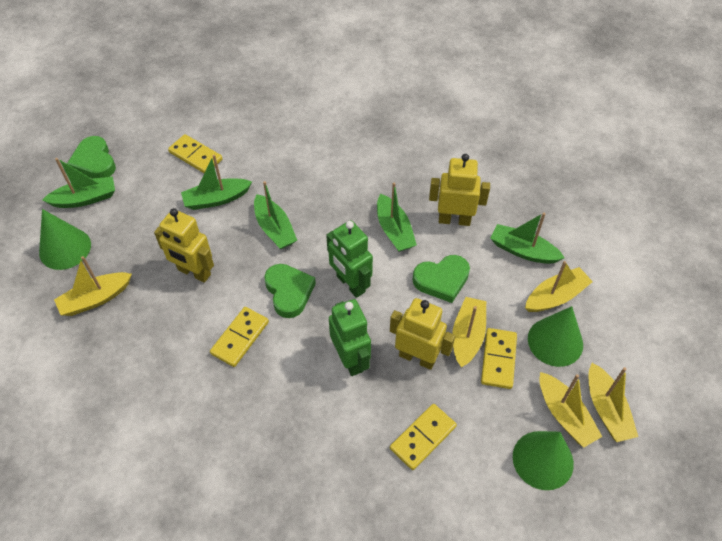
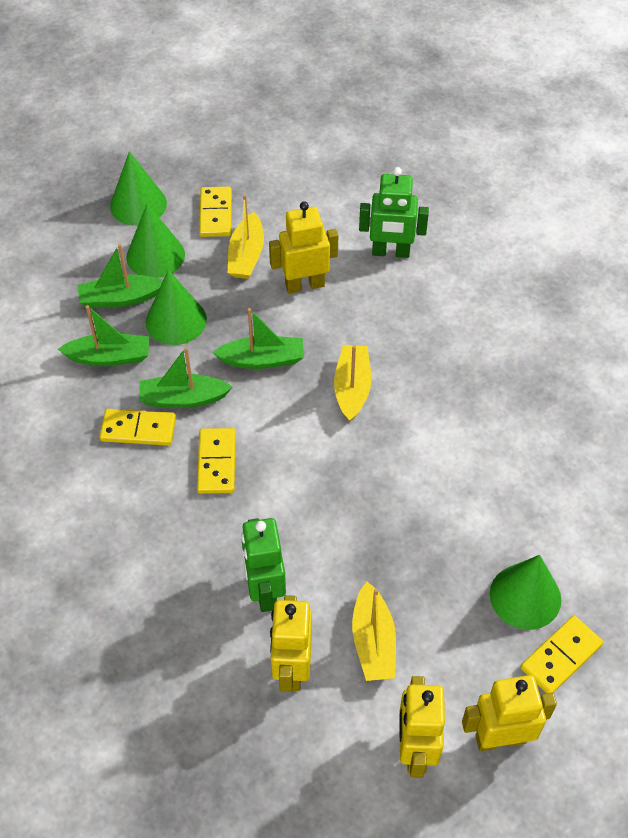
green boat: [42,158,115,208] [181,154,252,210] [254,181,297,249] [377,183,417,252] [490,213,564,264] = 5 -> [58,305,149,366] [78,244,163,308] [139,347,232,408] [212,308,304,369] = 4
green cone: [39,209,91,270] [513,431,574,490] [528,306,583,367] = 3 -> [110,151,167,226] [126,204,185,278] [146,270,207,345] [490,555,561,630] = 4
green heart: [67,136,116,179] [264,264,316,318] [412,255,470,303] = 3 -> none = 0
yellow boat: [54,256,132,316] [452,297,486,368] [525,261,593,312] [539,372,602,447] [588,363,638,442] = 5 -> [228,194,264,279] [334,345,371,422] [352,582,396,681] = 3
yellow robot: [154,208,214,283] [390,298,455,370] [429,154,490,226] = 3 -> [269,201,338,294] [270,595,312,692] [399,676,445,778] [462,675,557,751] = 4

